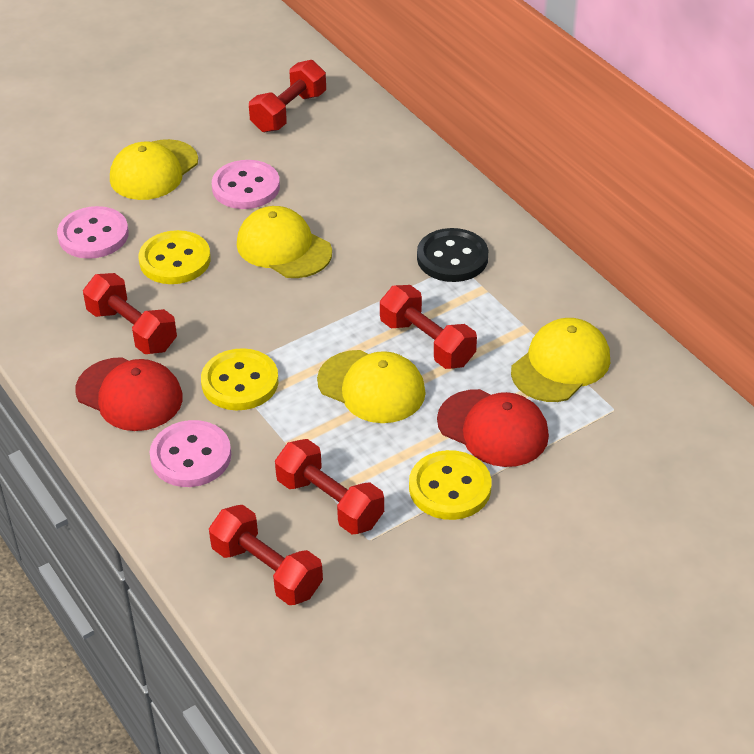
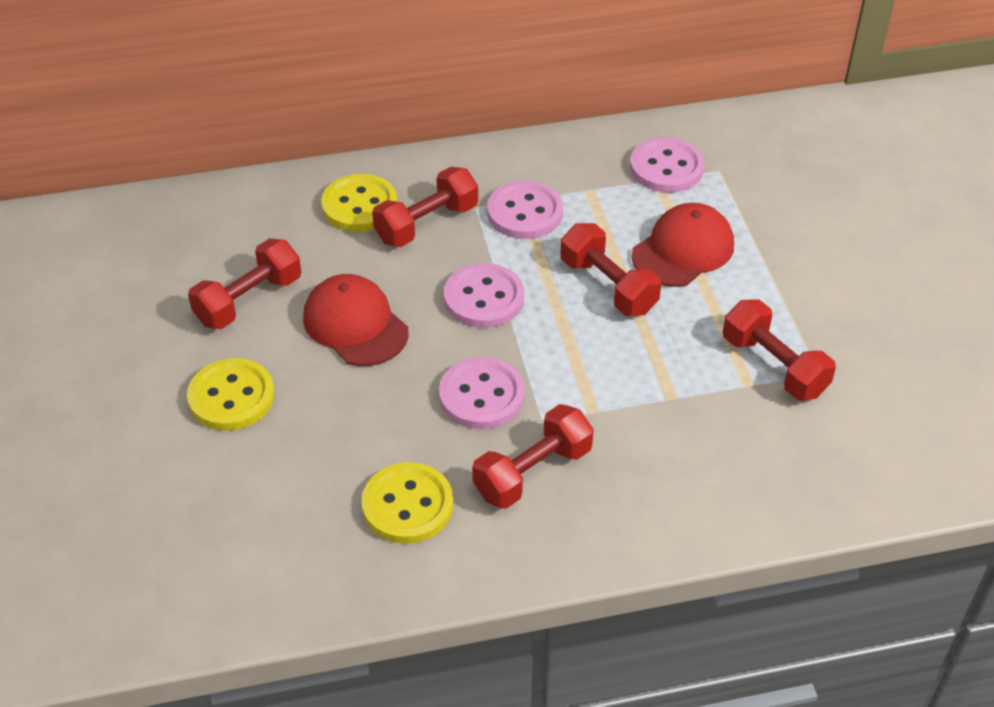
black button: [417,228,488,282] = 1 -> none = 0
pink button: [57,206,129,259] [150,420,231,487] [212,160,280,209] = 3 -> [439,357,525,429] [444,263,524,328] [487,180,563,239] [630,137,704,193] = 4
yellow cap: [110,139,198,200] [237,206,332,278] [317,350,426,423] [511,318,610,402] = 4 -> none = 0

